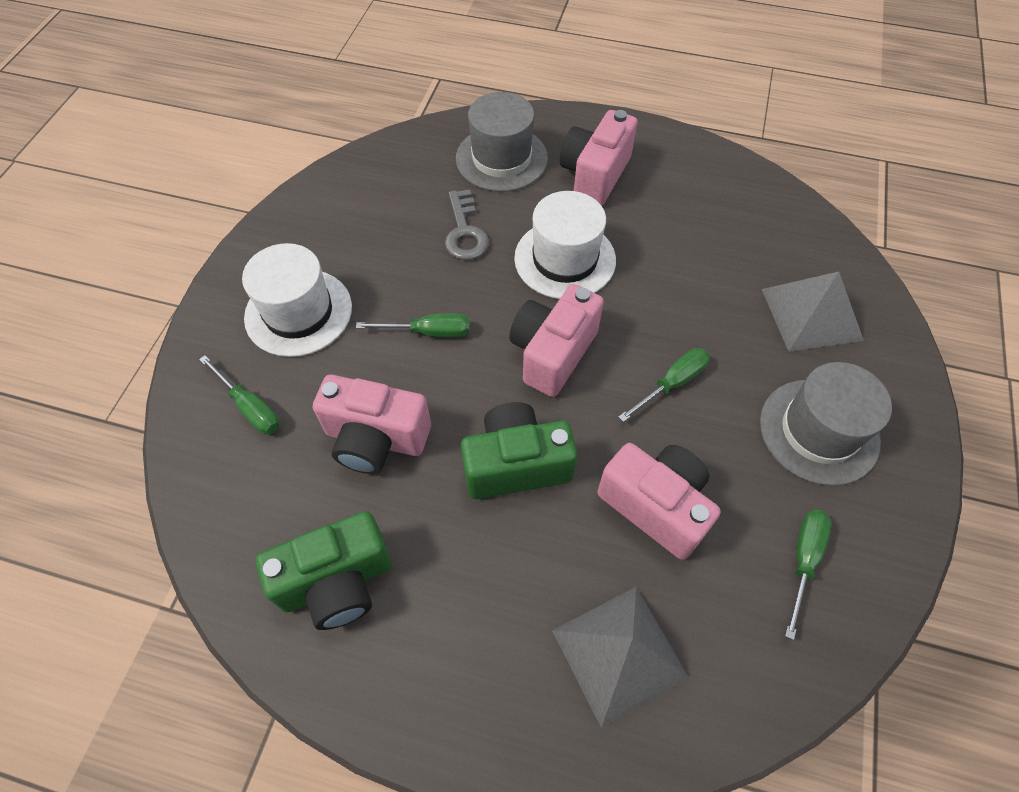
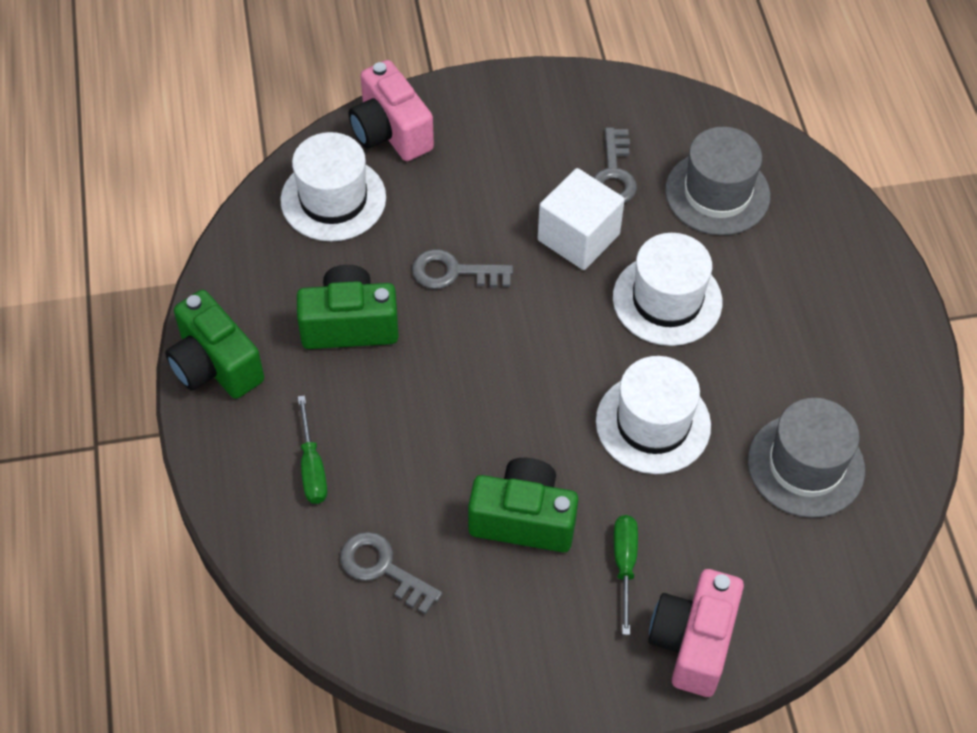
green camera: [256,511,392,630] [461,402,577,499] = 2 -> [165,290,264,399] [297,265,399,349] [468,458,578,552] = 3
green screwdriver: [199,355,280,434] [356,314,470,337] [618,348,710,422] [785,509,832,640] = 4 -> [298,395,327,504] [614,515,638,635] = 2
grey key: [445,189,489,260] = 1 -> [340,532,442,615] [412,249,513,289] [593,128,637,203] = 3
grey pyramid: [552,587,689,728] [762,272,864,352] = 2 -> none = 0
pink camera: [313,375,431,474] [509,284,604,397] [560,110,638,206] [597,443,721,560] = 4 -> [349,60,434,161] [648,569,744,697] = 2
white cube: none = 0 -> [538,168,625,270] = 1
white hat: [242,243,352,357] [514,191,616,299] = 2 -> [280,132,386,241] [596,356,711,474] [613,233,722,346] = 3

